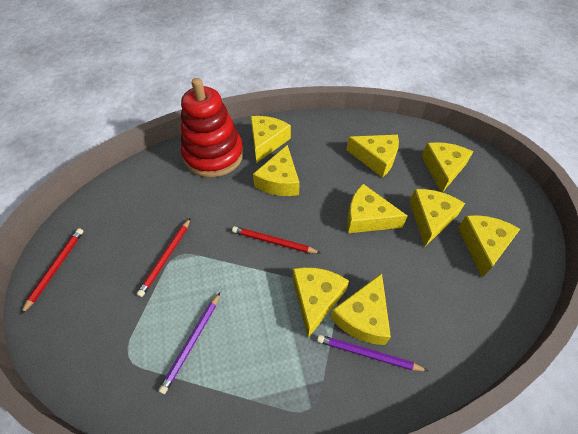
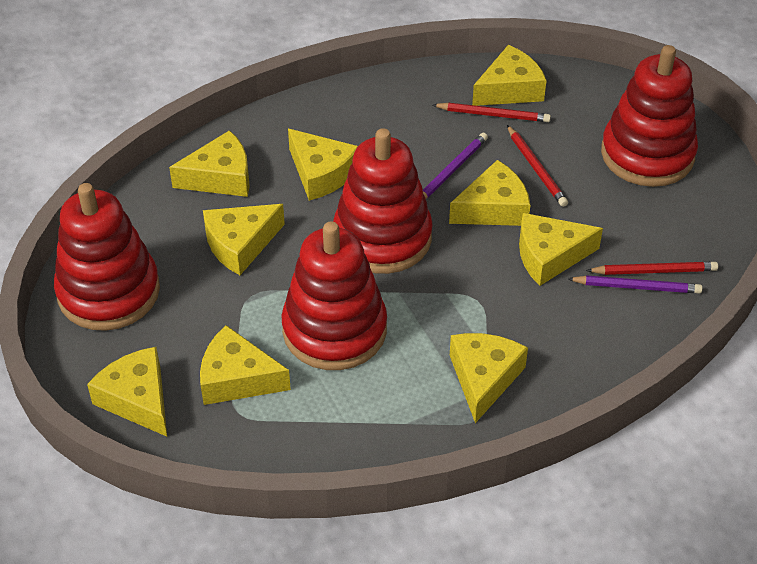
red stacking toy: [181,78,244,178] = 1 -> [54,183,160,331] [281,221,387,370] [333,128,433,274] [601,45,698,187] = 4

